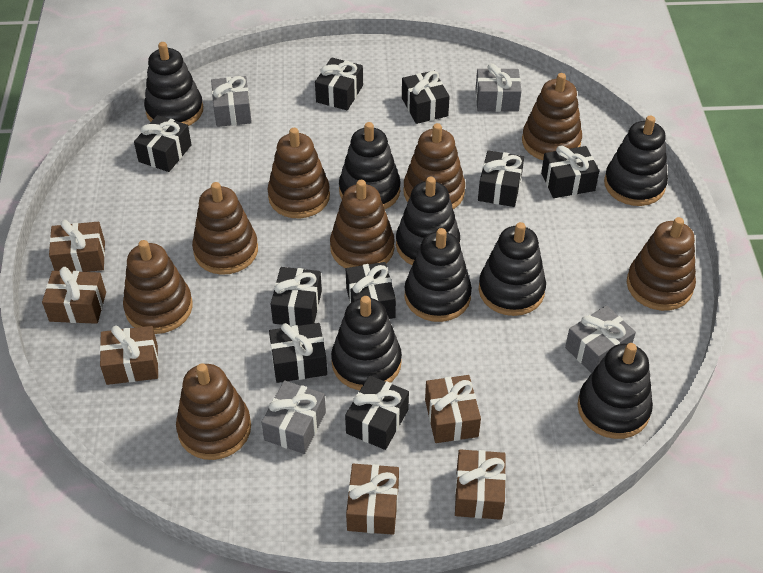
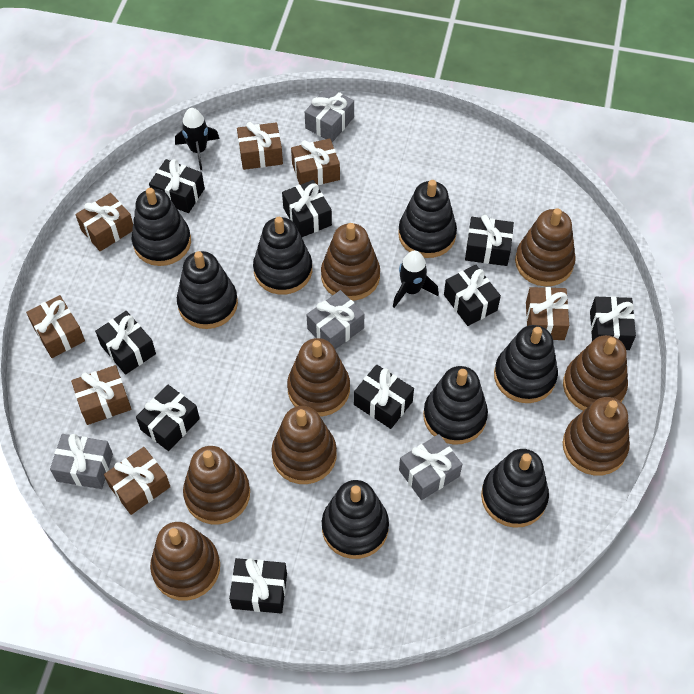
black rocket: none = 0 -> [175,108,220,170] [393,251,439,308] = 2
brown gift: [42,267,106,324] [49,220,105,272] [100,325,159,385] [346,464,399,535] [425,375,481,443] [455,450,506,520] = 6 -> [26,295,85,358] [71,365,131,425] [75,193,133,251] [104,447,170,515] [237,122,283,170] [291,138,340,185] [526,287,569,340] = 7

